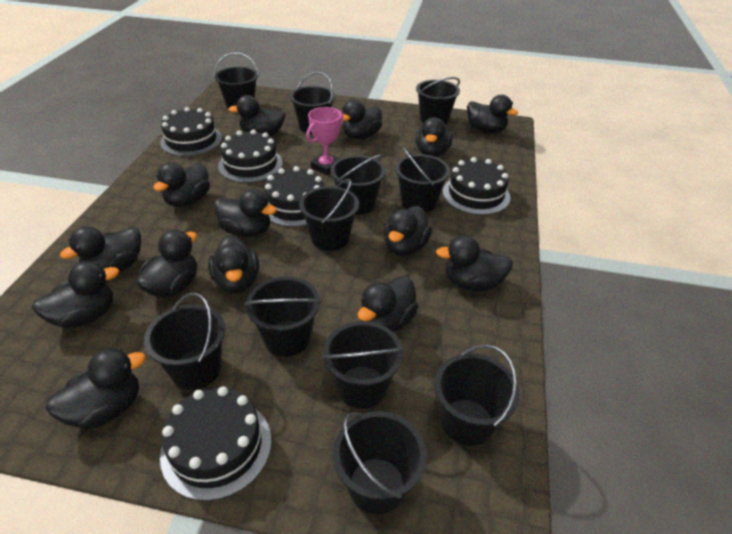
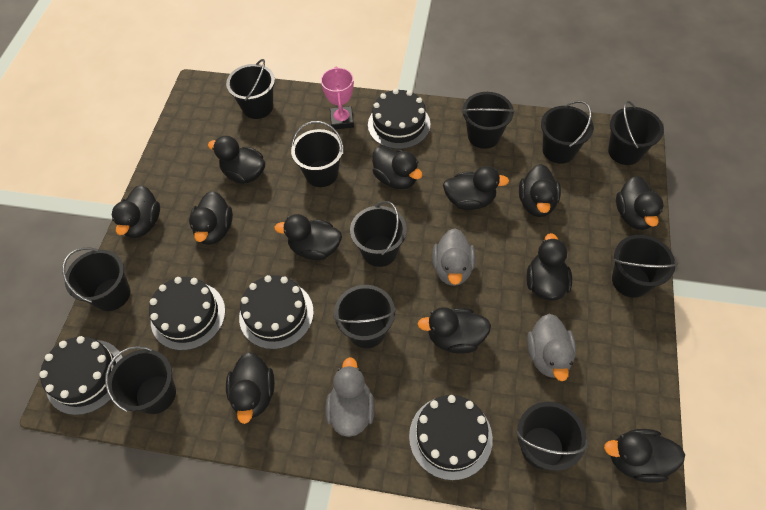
black duck: [32,261,119,329] [45,348,146,430] [60,226,141,272] [136,230,197,298] [153,162,210,207] [208,235,259,293] [214,189,277,237] [228,95,286,137] [342,100,382,139] [358,276,418,333] [384,206,432,256] [416,117,453,157] [436,235,513,291] [467,95,518,134] = 14 -> [112,185,160,238] [189,191,233,245] [208,136,265,184] [226,352,275,424] [274,214,342,260] [372,146,422,189] [418,307,491,354] [443,166,509,210] [519,164,561,217] [526,233,572,301] [604,429,685,483] [616,176,664,230] = 12
grey duck: none = 0 -> [326,357,375,437] [432,228,476,286] [527,314,576,381] = 3

